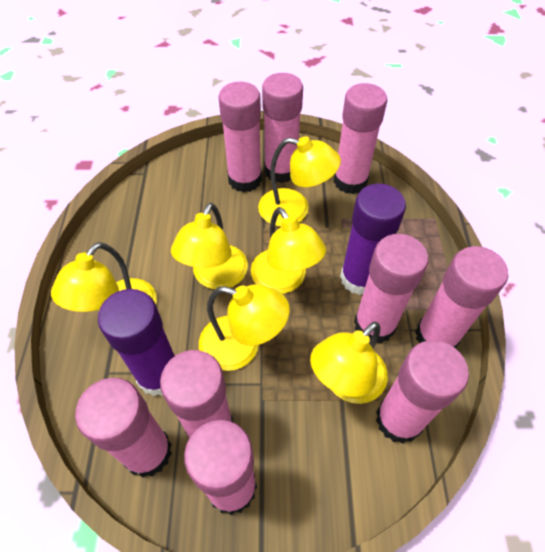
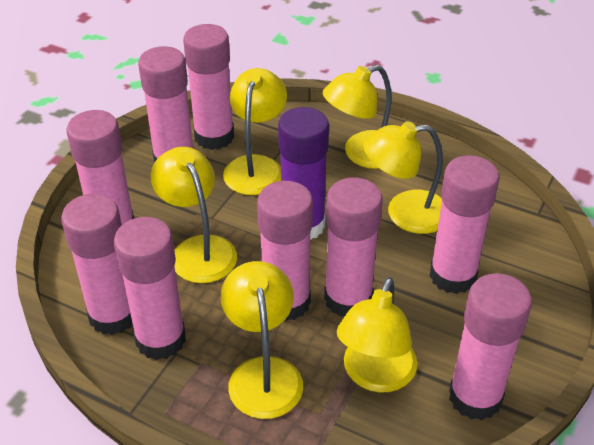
purple glue stick: [98,289,175,396] [340,184,406,295] = 2 -> [278,107,329,240] = 1

